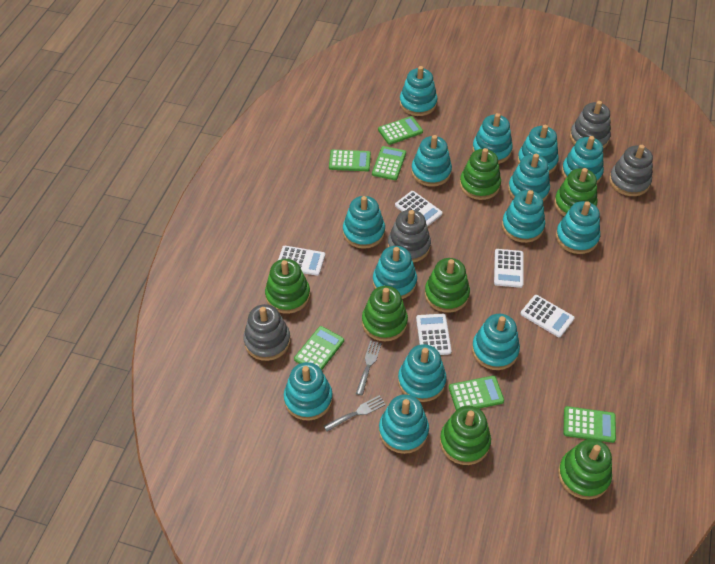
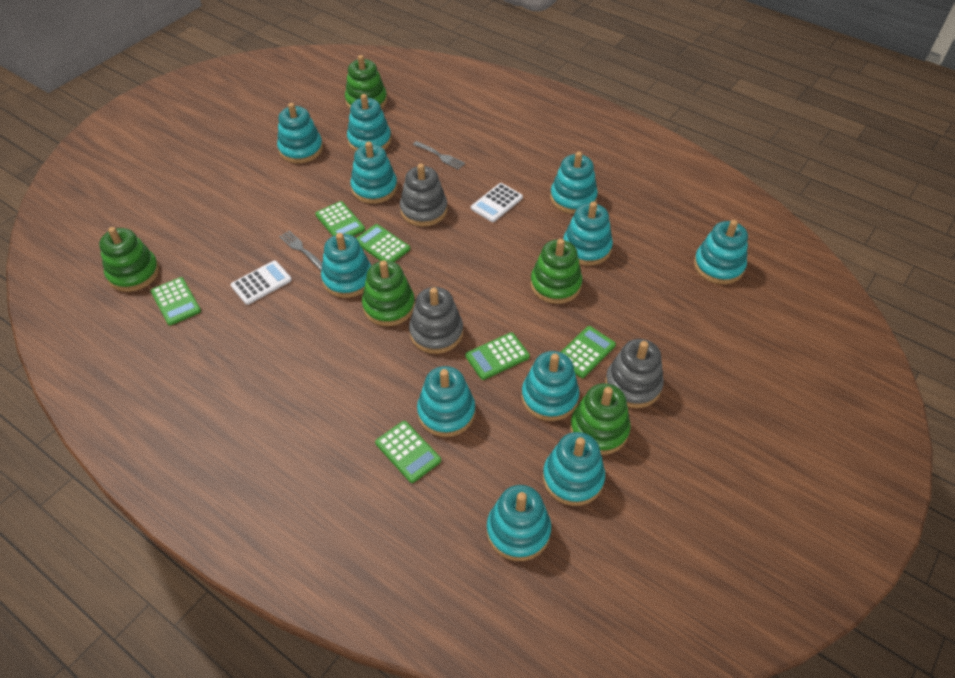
green stacking toy: [265,259,310,314] [362,286,408,342] [425,258,470,313] [440,406,491,465] [460,148,501,200] [554,168,598,216] [558,439,612,500] = 7 -> [99,227,159,292] [345,55,387,109] [362,260,415,326] [530,239,582,304] [570,383,631,455] = 5
grey stacking toy: [243,304,291,361] [388,210,431,262] [570,101,611,149] [609,145,653,196] = 4 -> [400,164,448,227] [409,287,463,354] [605,339,664,408] = 3
turquoise stacking toy: [284,362,333,420] [343,196,385,249] [373,246,417,299] [379,394,429,454] [398,344,447,402] [400,66,438,116] [411,135,452,187] [472,113,513,164] [472,314,520,370] [502,190,545,243] [508,154,550,202] [518,125,559,174] [556,201,600,254] [562,136,604,183] = 14 -> [277,103,323,163] [321,233,371,298] [347,94,391,152] [350,141,398,204] [417,366,475,437] [487,485,551,561] [521,351,579,421] [543,432,605,506] [550,151,598,214] [563,201,613,266] [694,220,748,284] = 11
white calculator: [278,246,325,276] [395,191,443,227] [416,314,452,355] [494,249,523,288] [520,295,575,337] = 5 -> [231,261,292,305] [471,183,523,222] = 2

